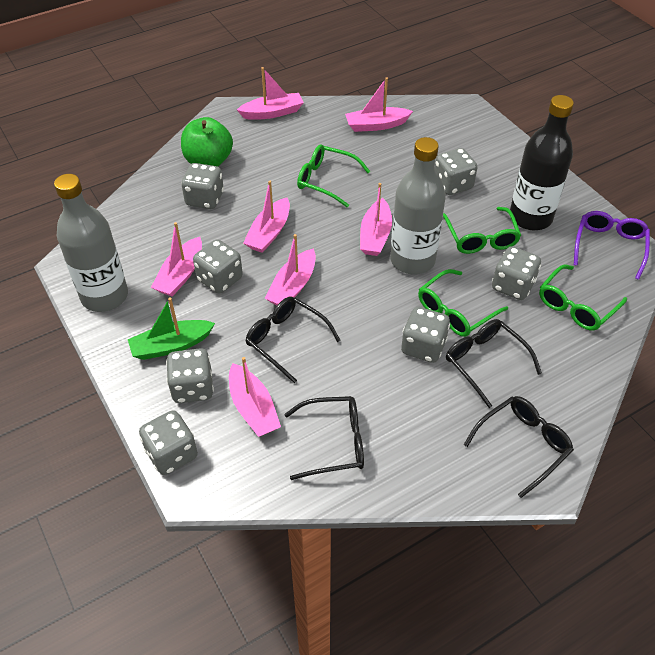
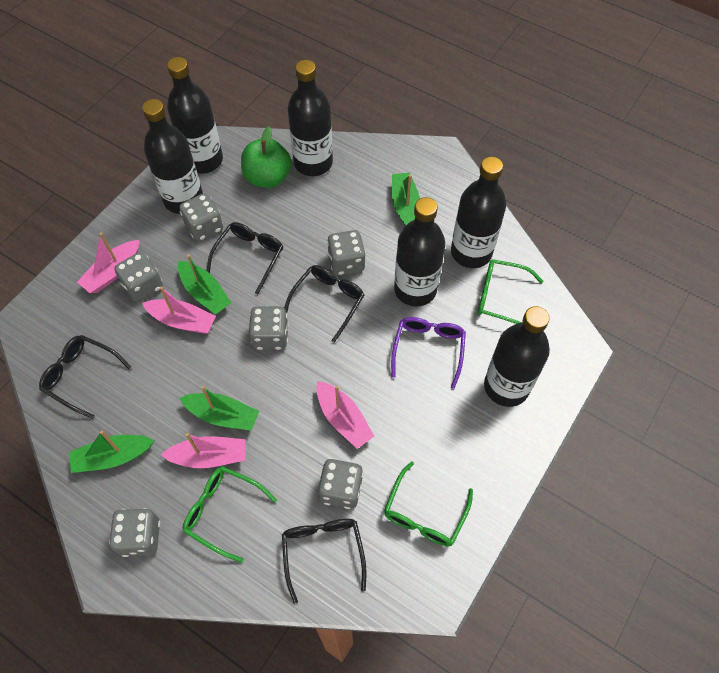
black bottle: [510,95,574,230] = 1 -> [142,99,203,214] [167,57,223,174] [288,60,333,176] [394,197,445,307] [451,156,506,268] [484,306,550,407] = 6
green boat: [128,297,215,360] = 1 -> [69,431,155,473] [178,254,231,315] [179,386,259,431] [392,172,420,226] = 4
green glasses: [297,145,370,208] [418,269,508,337] [443,207,521,254] [539,264,627,331] = 4 -> [183,466,277,563] [384,461,473,547] [478,259,543,324] = 3
grey bottle: [54,174,128,312] [390,137,446,275] = 2 -> none = 0
grey dice: [139,410,198,475] [166,348,214,403] [181,163,224,209] [193,239,243,294] [401,307,450,363] [435,148,478,195] [492,246,541,300] = 7 -> [109,508,160,557] [114,252,163,302] [179,193,223,241] [249,306,289,350] [318,459,363,509] [327,230,366,275] = 6
pink boat: [151,222,202,297] [229,357,281,437] [237,67,304,120] [243,181,290,253] [265,234,316,305] [345,77,413,132] [360,183,392,256] = 7 -> [77,233,140,293] [142,286,216,334] [161,433,246,468] [316,381,374,449] = 4

